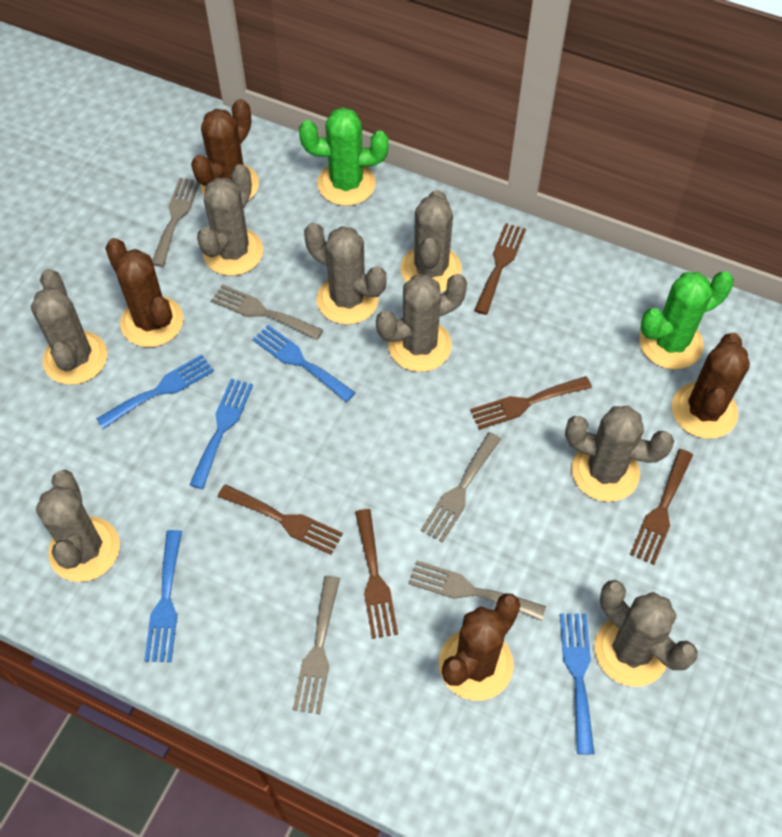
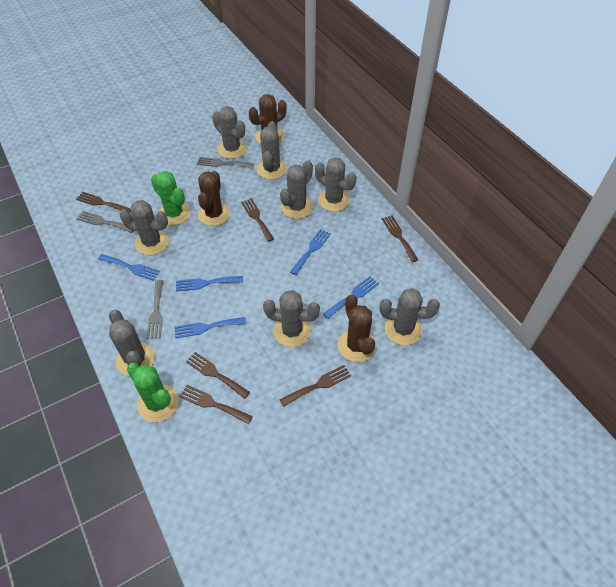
brown cactus: [105,238,183,347] [191,99,259,201] [439,593,521,701] [672,333,750,439] = 4 -> [198,171,230,226] [249,94,287,144] [338,295,376,362] = 3
brown fork: [218,484,343,555] [355,509,398,639] [470,376,592,430] [474,223,526,315] [630,449,693,565] = 5 -> [76,192,131,212] [179,385,253,424] [186,352,250,399] [241,198,274,242] [279,365,351,407] [382,215,418,262] = 6
grey fork: [152,178,199,267] [211,284,323,340] [293,576,340,714] [409,561,546,621] [421,432,501,543] = 5 -> [77,211,134,233] [147,280,163,339] [197,157,254,168] = 3

